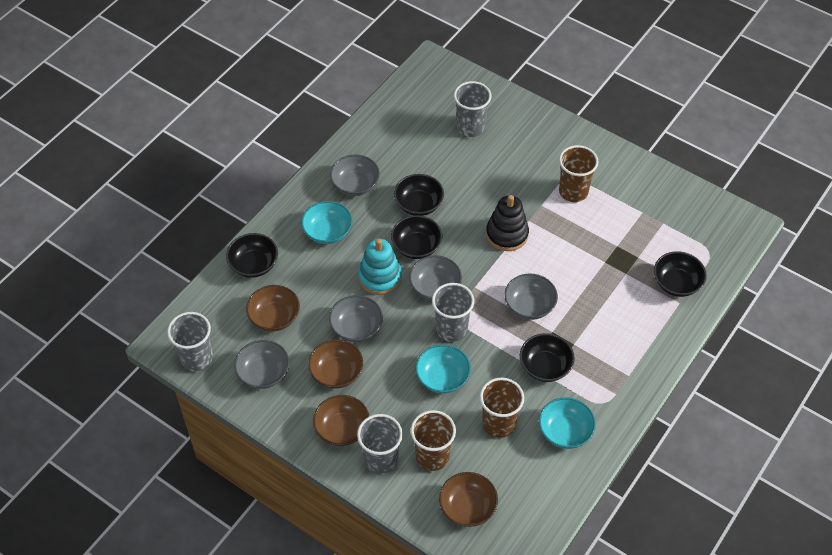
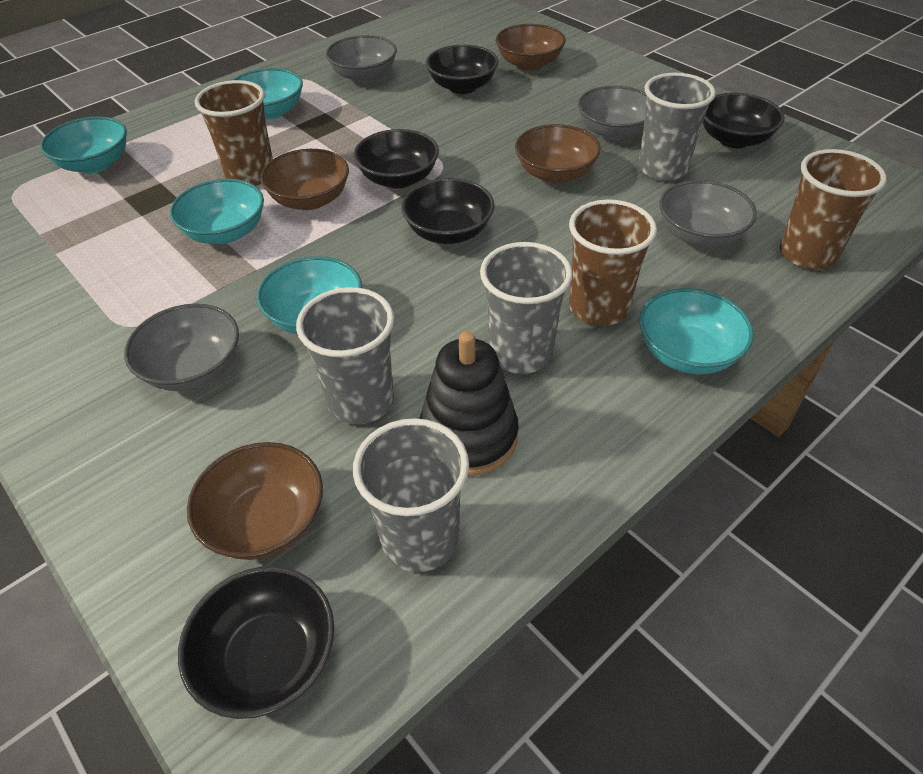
grey bowl: [234,340,289,389] [329,295,383,342] [330,155,380,196] [409,255,462,300] [504,273,558,320] = 5 -> [124,304,239,391] [326,35,397,83] [578,86,646,140] [659,180,757,247] = 4
turquoise bowl: [301,201,352,244] [416,344,471,394] [539,397,596,449] = 3 -> [40,116,127,173] [170,179,264,244] [233,68,303,120] [257,256,362,335] [639,288,754,374] = 5
turquoise stacking toy: [358,239,402,295] = 1 -> none = 0

